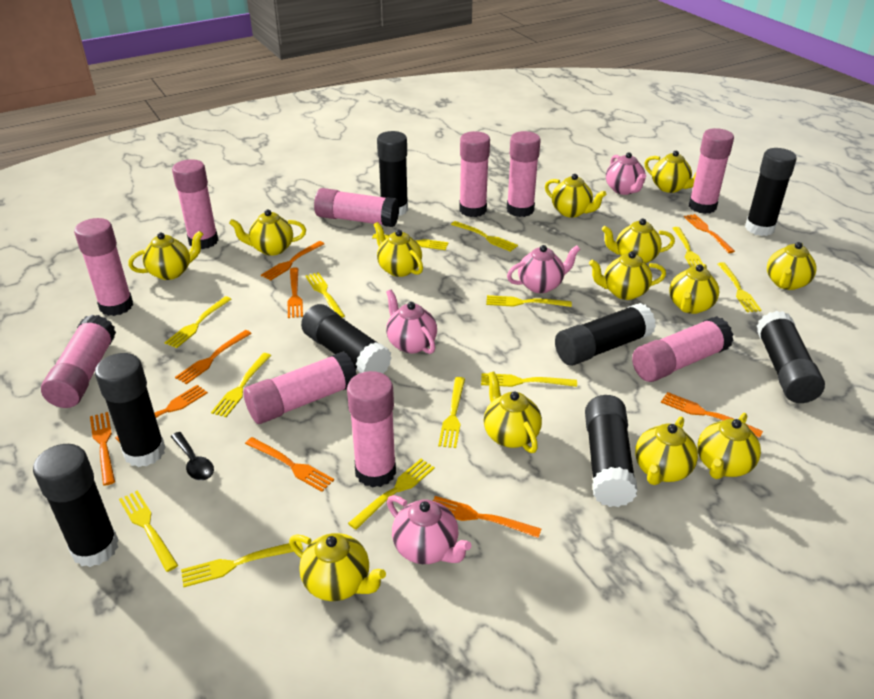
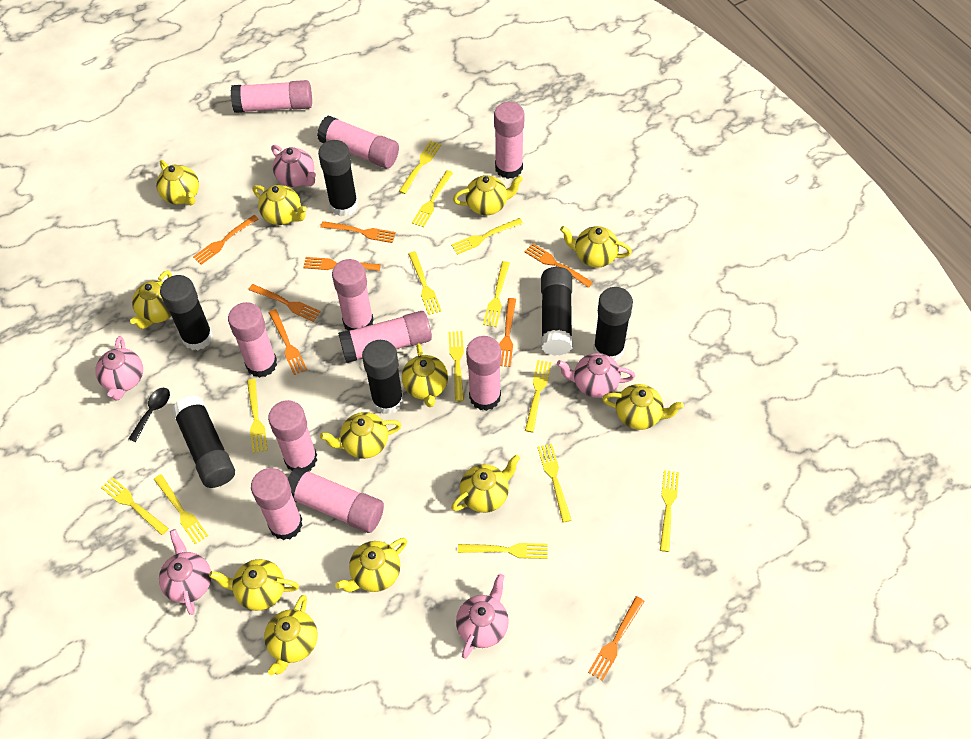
black glue stick: [33,444,119,567] [95,353,166,467] [301,304,392,374] [377,131,408,216] [555,303,656,366] [585,395,638,507] [745,148,797,236] [757,311,825,403] = 8 -> [160,275,213,350] [172,395,235,488] [318,140,358,216] [362,340,404,414] [541,267,572,356] [593,287,633,361] = 6
orange fork: [90,412,115,486] [115,385,208,442] [175,330,252,384] [245,437,334,492] [261,241,324,281] [287,267,303,318] [433,496,541,538] [661,392,763,438] [684,214,735,253] = 9 -> [193,215,258,265] [249,284,321,322] [269,309,307,375] [303,257,381,271] [321,221,396,243] [499,298,516,367] [524,243,593,288] [588,596,644,681] = 8
pink teapot: [386,290,437,354] [387,495,472,564] [507,245,580,293] [606,152,646,195] = 4 -> [95,336,143,400] [159,529,211,615] [271,145,316,187] [456,574,509,659] [557,353,635,398] = 5
yellow teapot: [128,231,203,280] [229,209,306,256] [289,533,386,601] [374,222,423,277] [484,372,542,453] [545,174,606,217] [589,251,666,300] [602,218,675,263] [635,417,698,485] [645,151,696,193] [669,264,719,314] [697,413,761,479] [767,242,817,290] = 13 -> [130,271,172,329] [156,160,199,205] [209,559,299,611] [253,185,307,225] [264,595,317,675] [320,412,401,459] [335,538,407,592] [402,343,448,407] [451,455,520,513] [453,175,523,215] [560,226,632,268] [602,384,684,430] = 12

